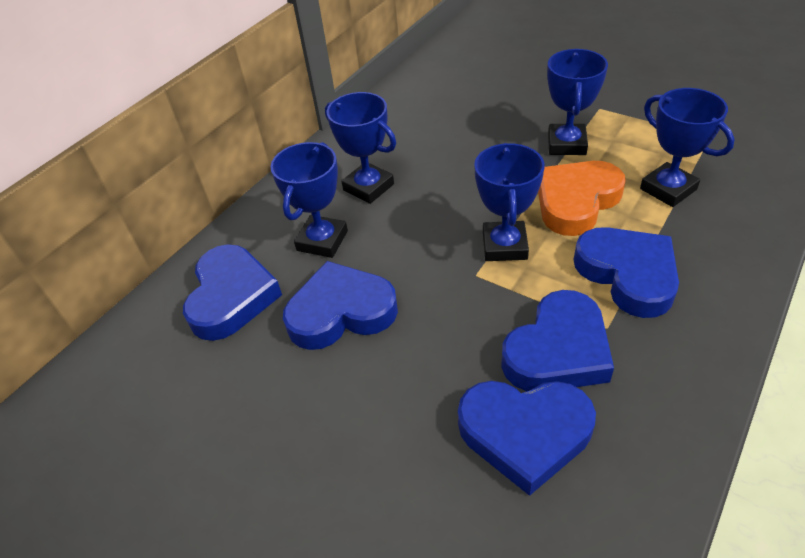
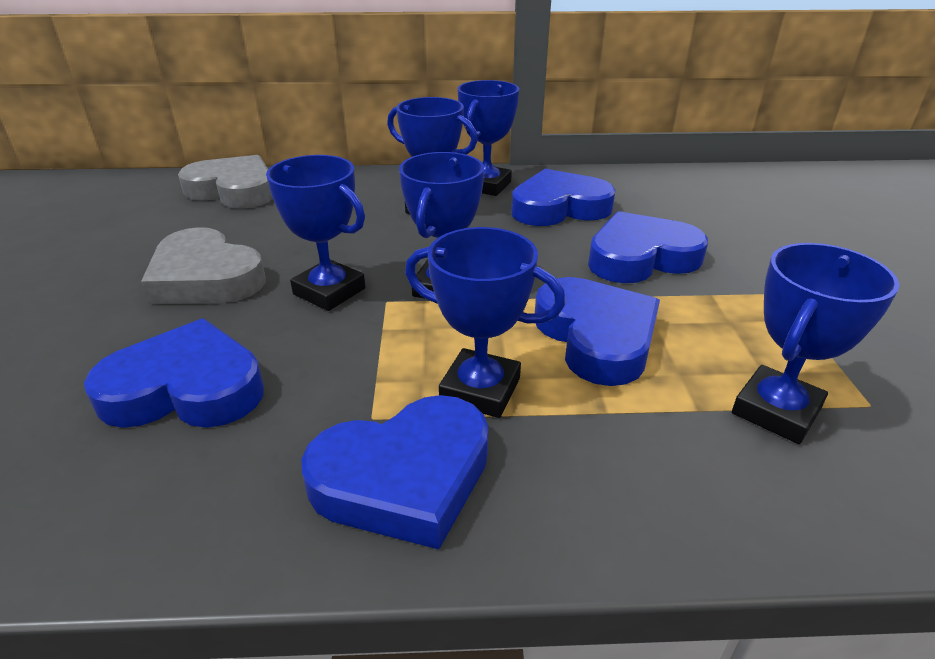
blue trophy: [271,142,348,258] [325,92,396,204] [474,143,545,261] [547,49,608,155] [640,88,735,207] = 5 -> [266,155,365,311] [387,97,478,214] [399,152,484,299] [405,227,565,418] [457,80,519,196] [732,243,899,444] = 6
grey heart: none = 0 -> [141,227,266,304] [178,155,273,209] = 2
orange heart: [538,161,626,236] = 1 -> none = 0

